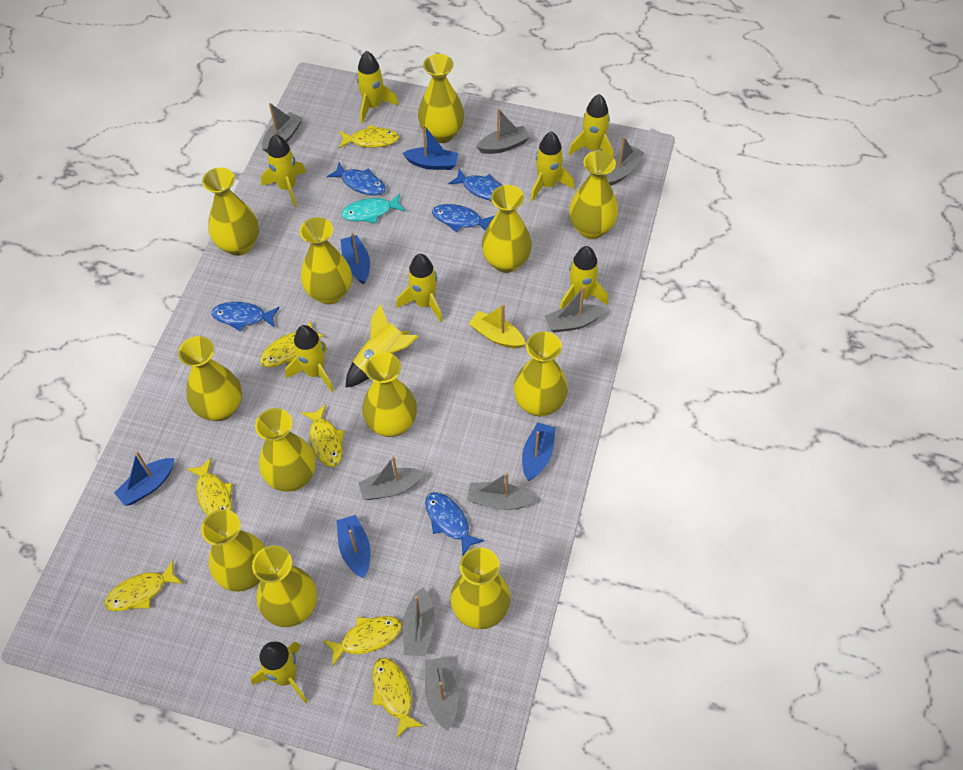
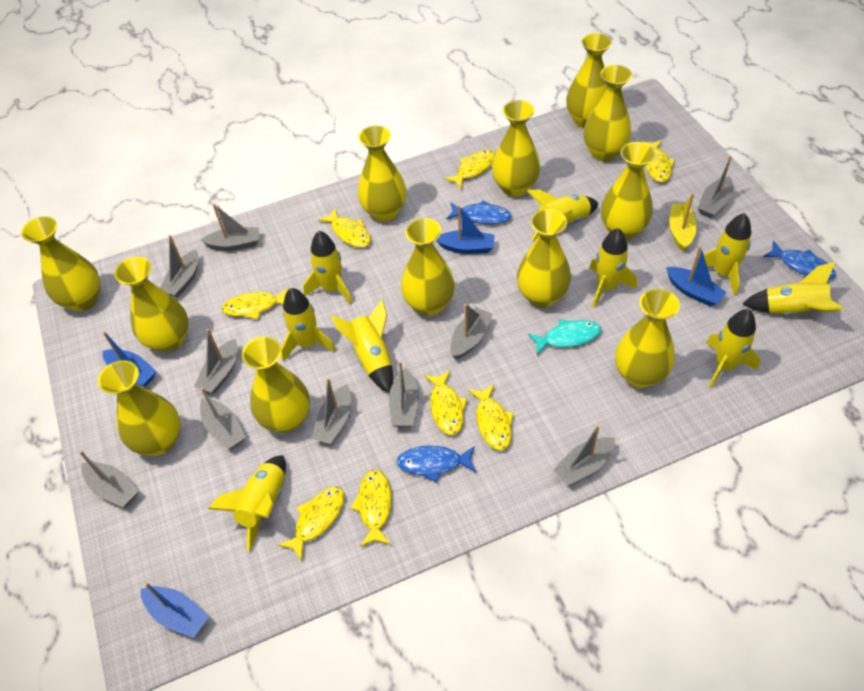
blue boat: [114,451,175,506] [337,515,370,579] [340,233,370,284] [402,125,458,170] [522,422,556,481] = 5 -> [103,331,156,387] [141,582,209,638] [436,205,495,254] [666,246,727,306] = 4
blue fish: [211,302,280,331] [327,162,386,196] [425,492,485,556] [432,204,495,232] [448,169,502,201] = 5 -> [396,445,476,482] [446,200,512,224] [763,241,836,279] = 3
grey boat: [262,103,303,153] [358,456,425,500] [403,587,435,657] [425,657,458,731] [467,473,535,510] [476,109,530,154] [545,286,605,333] [606,137,644,186] = 8 -> [79,451,139,507] [160,235,199,297] [194,329,238,393] [200,387,246,450] [201,204,259,251] [311,378,351,444] [389,361,419,427] [450,304,493,359] [553,425,615,486] [698,156,733,218] = 10
yellow fish: [105,560,183,611] [187,458,232,516] [260,321,324,367] [301,404,345,467] [323,616,402,667] [339,125,399,148] [372,658,423,739] = 7 -> [222,288,289,320] [278,486,345,561] [318,208,371,248] [351,469,392,547] [424,370,467,435] [444,149,495,189] [468,384,514,451] [640,140,675,182] = 8

